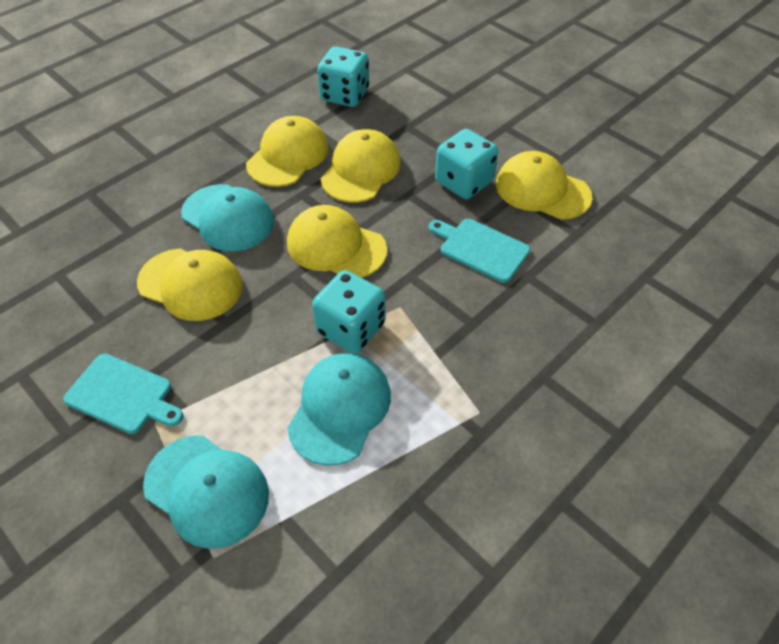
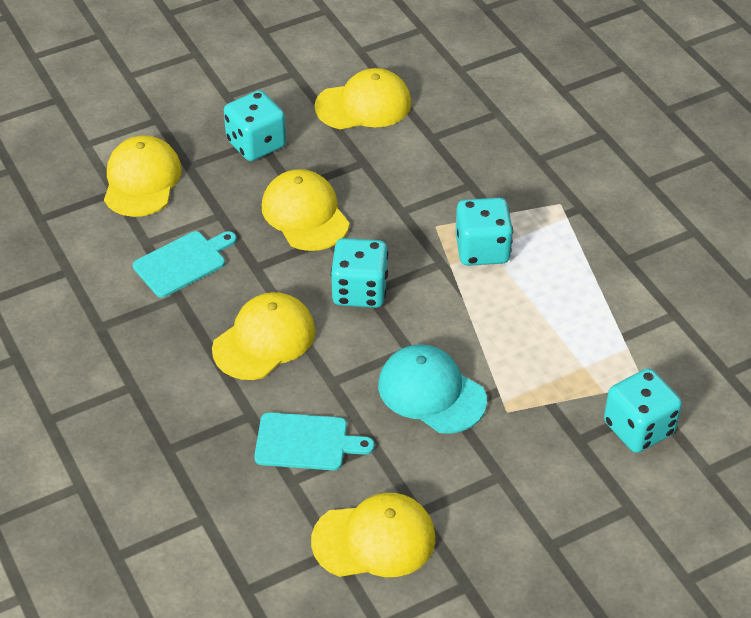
turquoise cap: [143,435,269,549] [181,184,274,251] [287,353,391,466] = 3 -> [378,344,487,434] = 1
turquoise dice: [312,270,385,354] [317,46,369,107] [435,129,498,199] = 3 -> [224,90,286,161] [331,238,388,308] [455,198,513,266] [604,368,682,453] = 4

